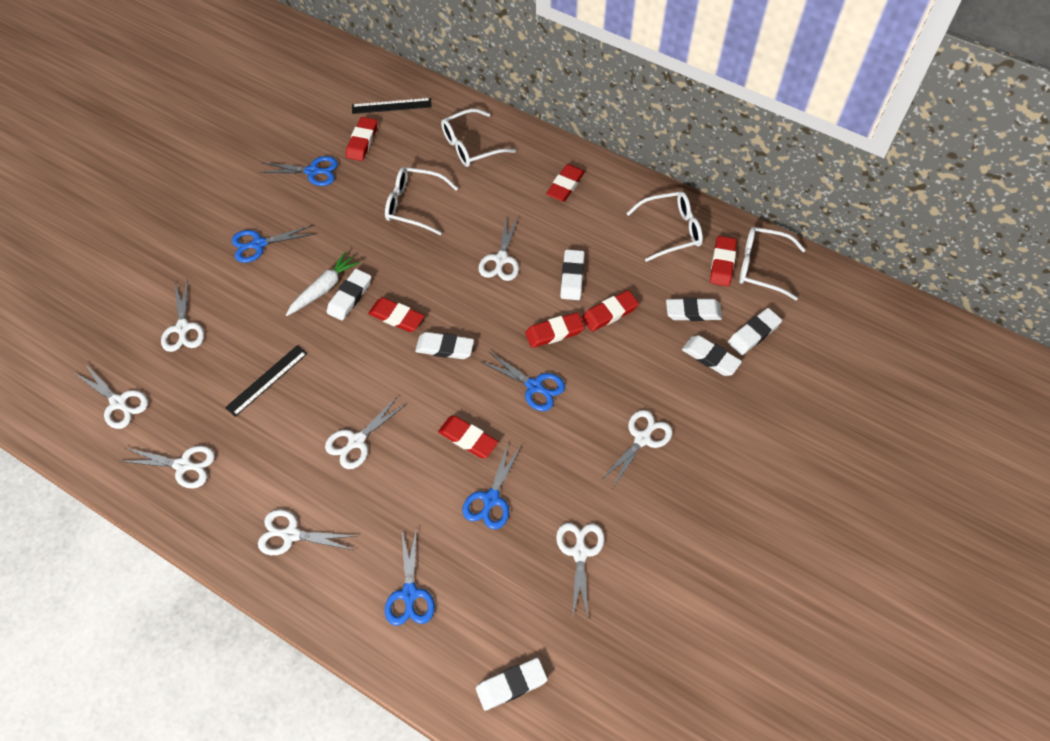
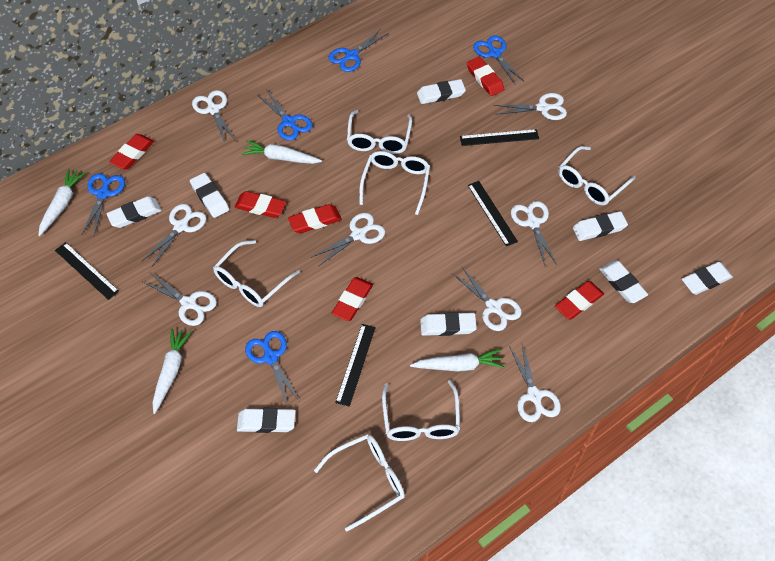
black ruler: [225,345,307,417] [352,98,432,114] = 2 -> [55,242,119,300] [335,324,376,407] [460,129,539,146] [468,181,518,246] = 4
red eraser: [346,117,377,161] [368,297,425,332] [438,416,498,458] [525,313,585,348] [546,164,585,202] [582,290,639,332] [710,236,737,287] = 7 -> [109,134,154,170] [234,191,286,218] [288,204,342,233] [331,277,373,321] [467,57,504,96] [555,281,604,319] = 6
white carrot: [286,252,360,316] = 1 -> [38,169,85,236] [152,328,192,414] [241,140,322,164] [410,349,504,372] = 4
white eraser: [327,269,371,321] [415,332,474,359] [476,658,548,711] [560,249,585,300] [666,298,722,321] [682,335,742,376] [728,308,782,355] = 7 -> [106,196,162,228] [190,173,229,218] [237,408,295,433] [417,79,466,104] [420,312,477,336] [573,211,628,241] [599,261,648,303] [682,262,733,295] = 8
white glasses: [385,167,458,235] [441,109,516,167] [626,191,703,262] [739,227,805,300] = 4 -> [213,240,300,307] [314,434,405,531] [347,110,412,154] [359,151,430,215] [382,380,460,441] [558,146,636,205] = 6

